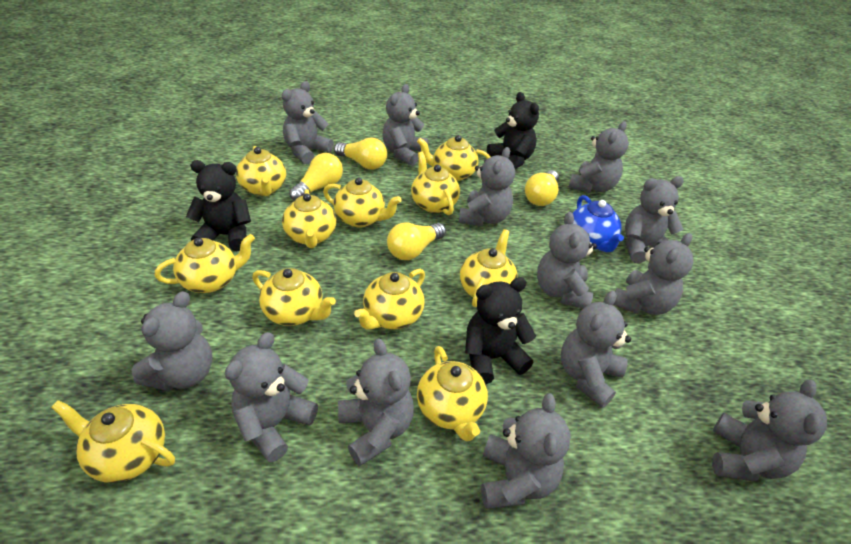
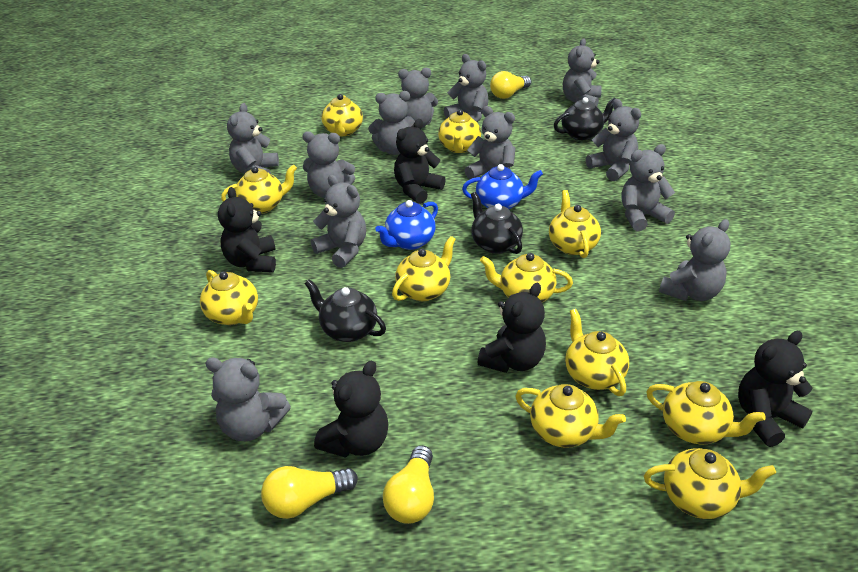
black teapot: none = 0 -> [304,279,386,342] [471,192,523,254] [554,97,616,140] = 3
black teddy bear: [186,160,251,251] [465,277,536,384] [487,92,539,169] = 3 -> [218,187,276,272] [314,360,388,458] [394,119,446,204] [477,283,546,373] [738,331,813,447] = 5
blue teapot: [573,195,624,252] = 1 -> [375,200,438,250] [462,164,543,209] = 2
grey teddy bear: [131,291,212,391] [225,332,318,463] [282,81,334,165] [338,338,414,466] [382,84,428,166] [459,147,515,226] [481,393,571,509] [537,212,597,308] [561,291,631,408] [569,121,629,193] [613,233,694,315] [625,176,684,263] [712,380,827,481] = 13 -> [205,357,291,441] [227,103,279,174] [303,131,355,198] [311,175,366,268] [368,91,415,155] [398,68,438,128] [444,54,489,122] [465,106,515,179] [563,38,602,107] [586,99,641,181] [622,144,675,231] [659,219,731,301] = 12
yellow light bulb: [289,153,343,201] [334,137,387,170] [387,223,446,260] [525,170,559,206] = 4 -> [261,466,358,519] [383,445,434,524] [490,71,531,99] = 3

